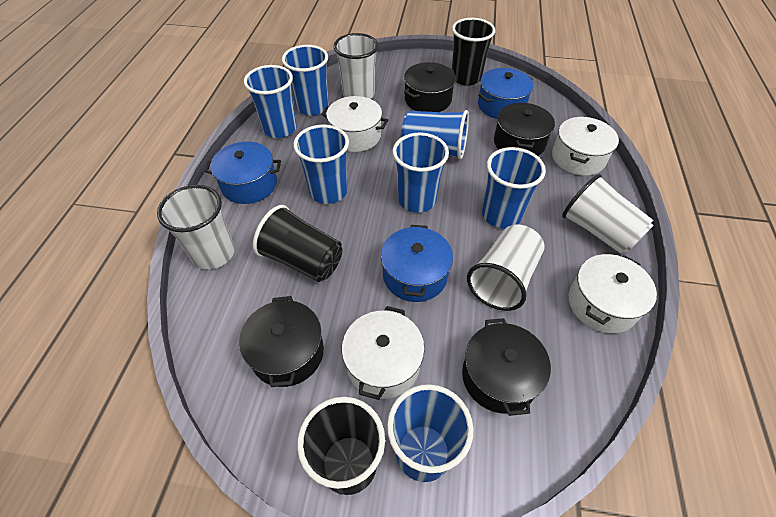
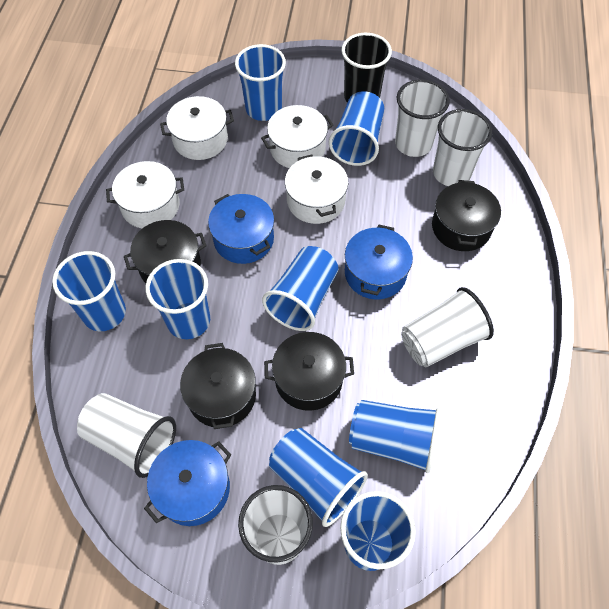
black cup: [253,205,342,282] [297,397,385,495] [452,18,495,86] = 3 -> [341,33,392,103] = 1
blue cup: [244,65,297,138] [282,45,329,116] [293,125,349,204] [387,384,474,482] [392,133,449,213] [401,110,469,160] [482,147,546,229] = 7 -> [52,251,126,331] [146,259,210,339] [235,44,286,121] [262,246,339,331] [269,428,368,527] [329,91,384,166] [340,491,416,571] [349,400,441,473] = 8
white cup: [157,185,235,270] [334,33,378,99] [467,224,545,311] [562,174,654,254] = 4 -> [77,393,176,478] [238,485,313,565] [395,79,450,157] [401,287,494,367] [433,109,492,186] = 5

